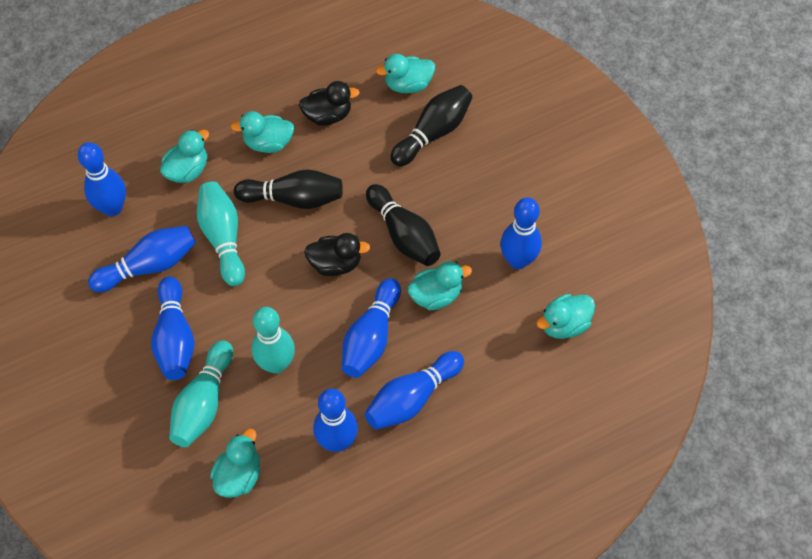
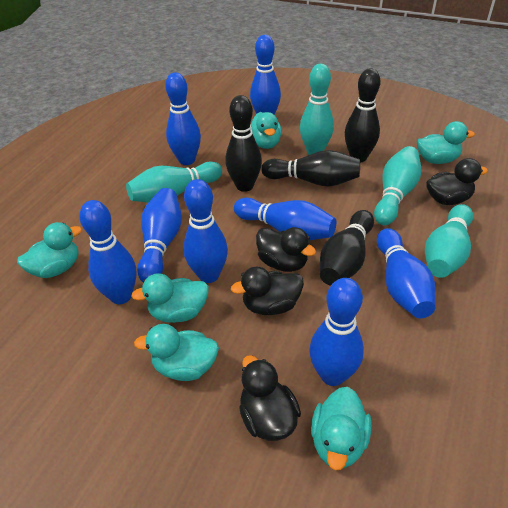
black bowling pin: [234,169,343,209] [366,184,441,266] [390,85,473,166] = 3 -> [225,95,262,192] [261,150,360,186] [320,210,374,286] [345,68,381,162] = 4
black duck: [299,81,360,126] [304,233,370,276] = 2 -> [231,266,304,315] [239,355,301,441] [256,227,316,272] [426,158,488,205] = 4
blue bowling pin: [78,142,126,216] [88,226,196,292] [151,276,194,380] [313,389,358,452] [342,278,401,378] [365,351,464,430] [500,197,542,269] = 7 -> [79,200,136,304] [137,188,182,282] [165,73,201,165] [183,179,228,283] [234,198,336,240] [250,35,281,115] [309,278,364,386] [377,228,436,318] = 8
turquoise bowling pin: [169,340,233,447] [197,181,245,286] [251,307,295,374] = 3 -> [126,162,222,203] [300,64,334,155] [374,146,421,225] [425,204,473,278] = 4

